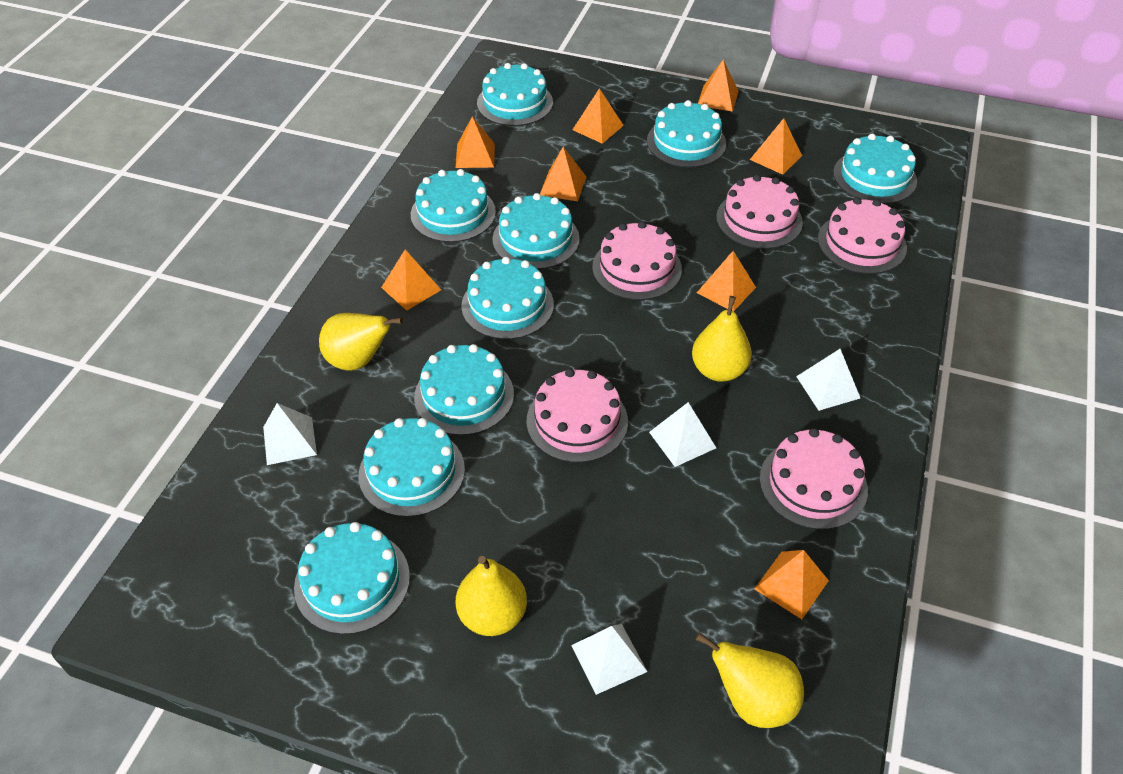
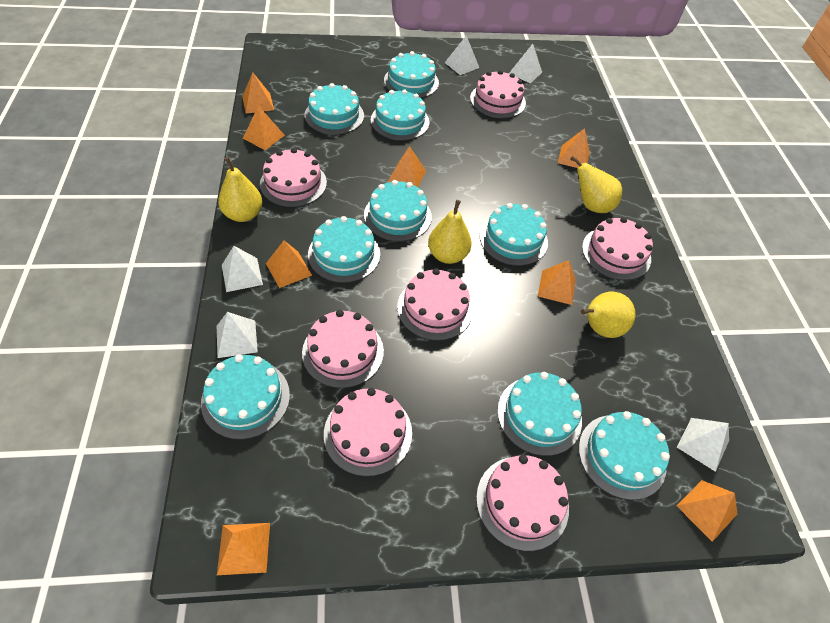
pink cake: [526,368,628,463] [592,221,682,300] [716,175,803,249] [760,428,868,530] [818,198,907,274] = 5 -> [260,148,327,207] [302,310,384,388] [324,388,412,476] [397,268,473,341] [470,70,526,118] [476,455,569,551] [582,217,653,280] = 7
white pyramid: [263,403,317,465] [571,624,648,695] [649,402,716,467] [796,349,860,411] = 4 -> [217,312,258,358] [222,246,263,292] [445,36,479,75] [509,44,542,84] [677,418,729,472] = 5

